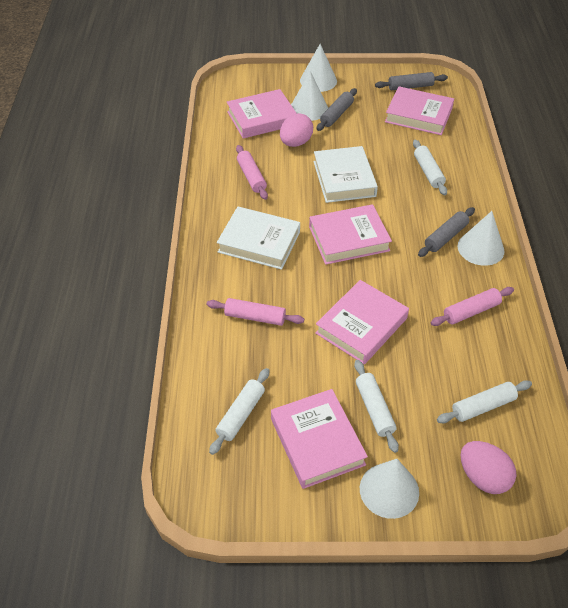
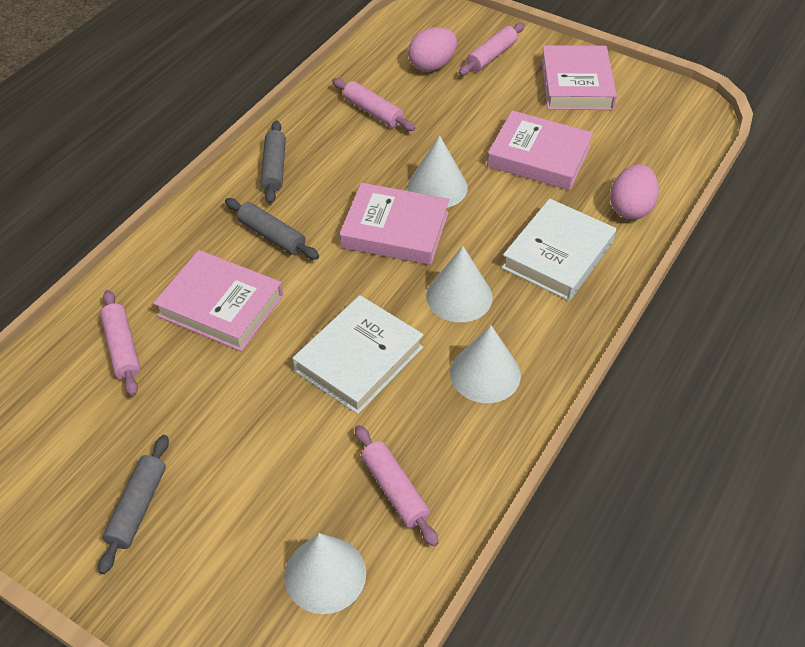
pink book: [227,89,297,139] [271,389,368,489] [309,204,392,265] [315,280,409,364] [385,86,454,135] = 5 -> [153,250,283,351] [340,183,449,265] [487,110,593,190] [541,45,617,110] = 4
pink rolling pin: [207,298,304,326] [236,145,268,200] [431,287,514,326] = 3 -> [100,290,140,396] [332,78,416,131] [355,425,438,547] [459,23,525,76] = 4
white rolling pin: [209,368,270,455] [354,360,399,453] [413,140,447,195] [437,380,532,423] = 4 -> none = 0

